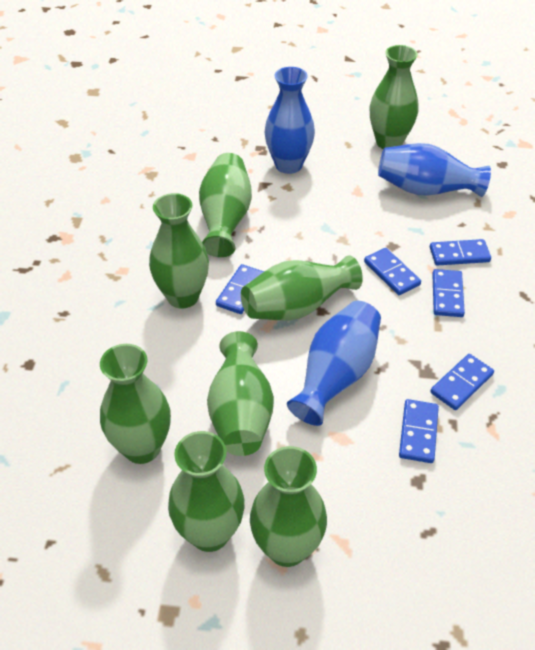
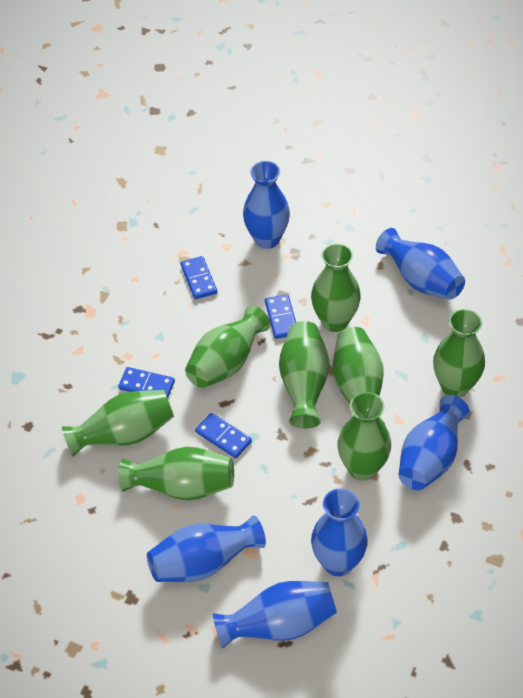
blue domino: [216,264,264,314] [364,248,421,295] [399,399,439,463] [430,239,491,266] [430,354,494,410] [432,269,465,317] = 6 -> [118,367,175,398] [181,256,217,299] [195,413,252,458] [265,295,296,339] = 4
blue vase: [264,67,315,174] [287,301,381,426] [378,143,491,197] = 3 -> [147,515,266,582] [213,581,337,649] [243,161,290,249] [311,488,368,576] [376,228,465,300] [398,395,470,490] = 6

